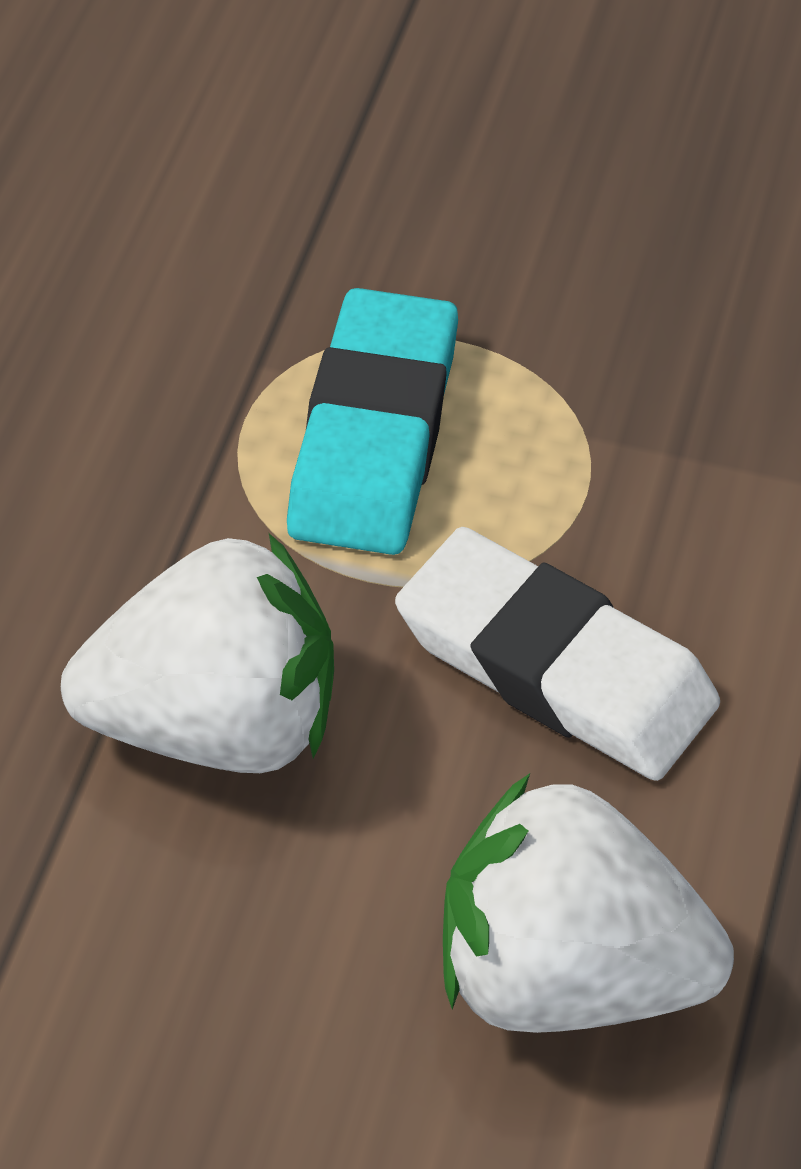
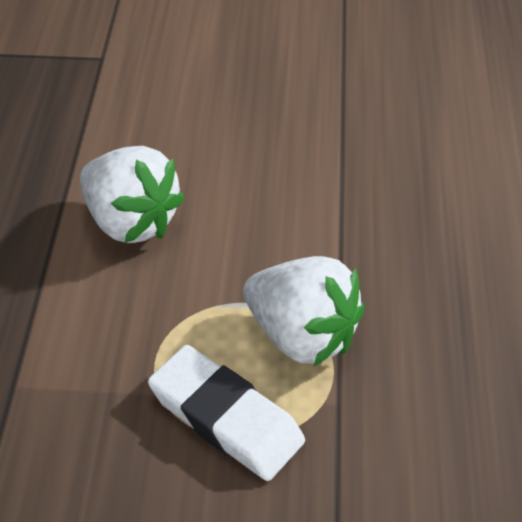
turquoise eraser: [287,288,458,555] = 1 -> none = 0

